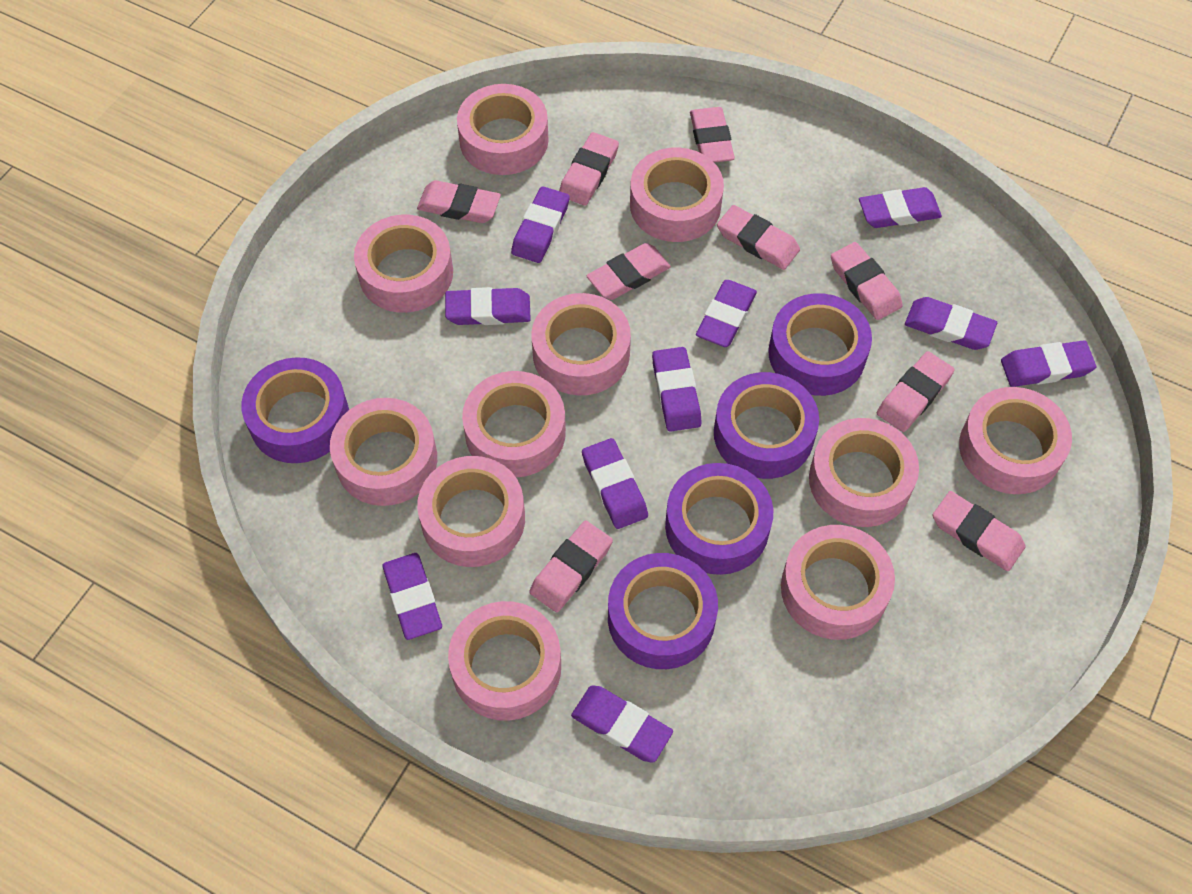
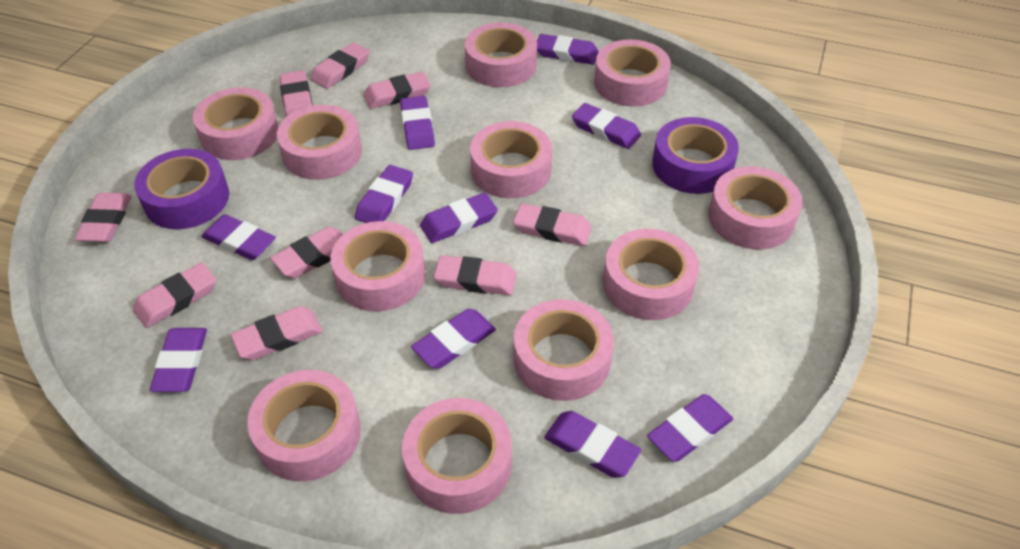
purple tape: [241,357,349,463] [608,553,718,669] [665,463,773,575] [714,372,819,479] [768,293,872,396] = 5 -> [134,149,229,229] [652,117,739,194] = 2

